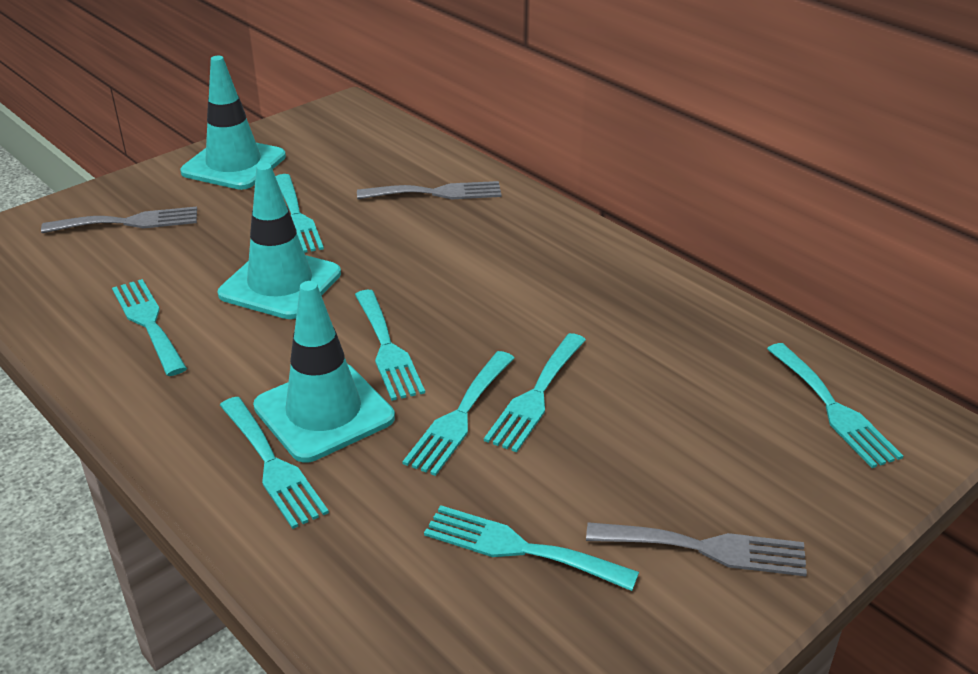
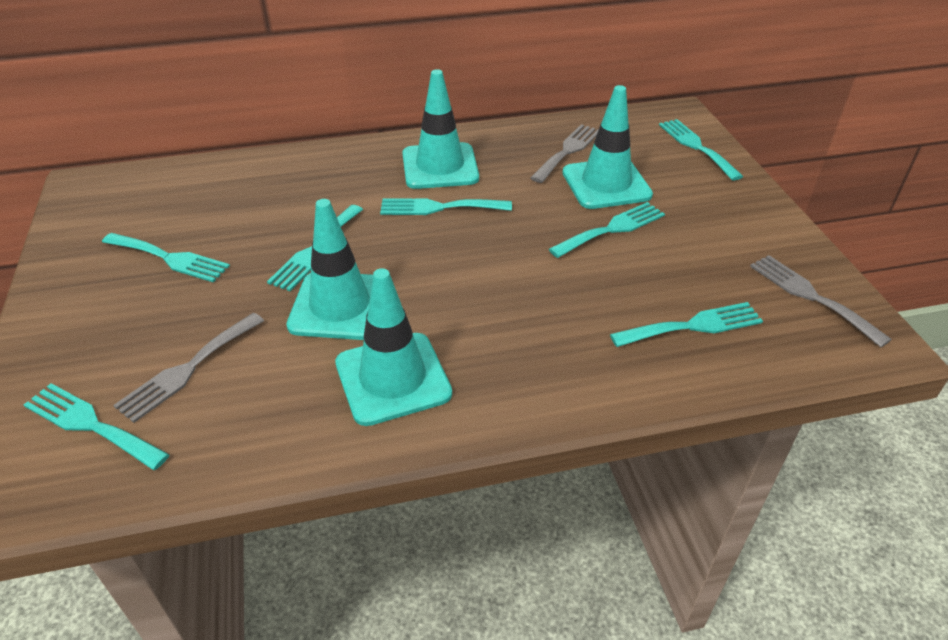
turquoise fork: [112,279,187,376] [220,397,329,529] [275,174,324,253] [355,290,425,401] [402,351,514,476] [424,505,639,591] [484,333,586,452] [767,343,903,468] = 8 -> [24,383,170,470] [102,233,230,282] [267,205,363,291] [380,198,512,215] [549,202,665,258] [610,302,763,347] [659,119,743,181] = 7
turquoise traffic cone: [180,56,286,190] [218,163,341,319] [253,281,395,463] = 3 -> [286,199,373,340] [335,268,452,426] [402,69,479,189] [562,85,653,209] = 4

